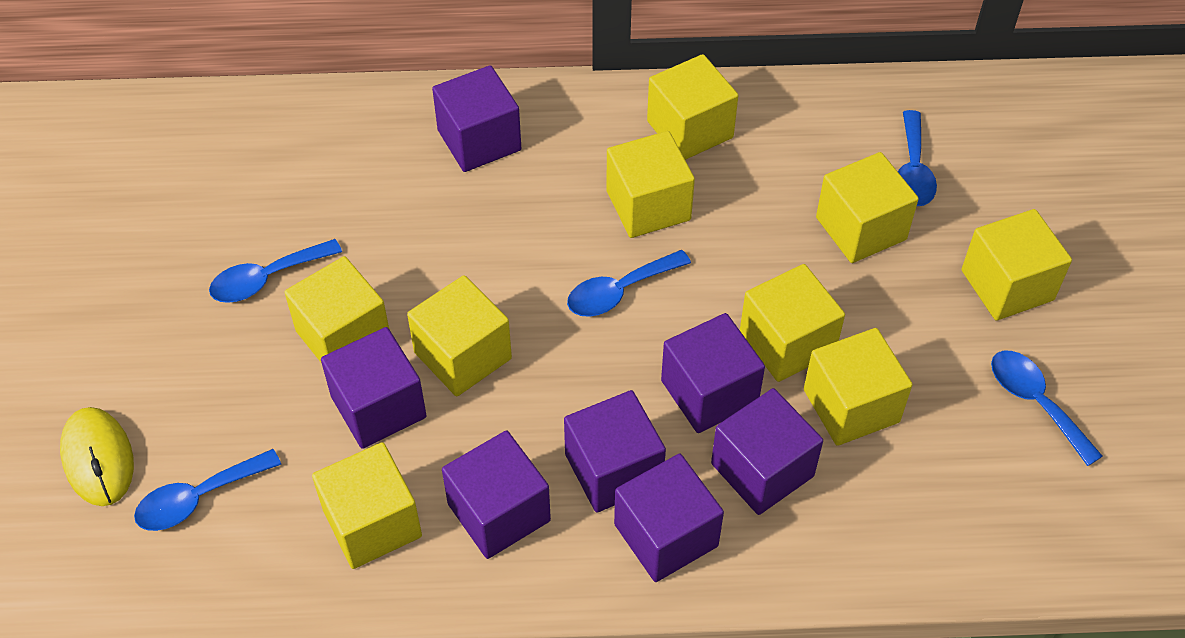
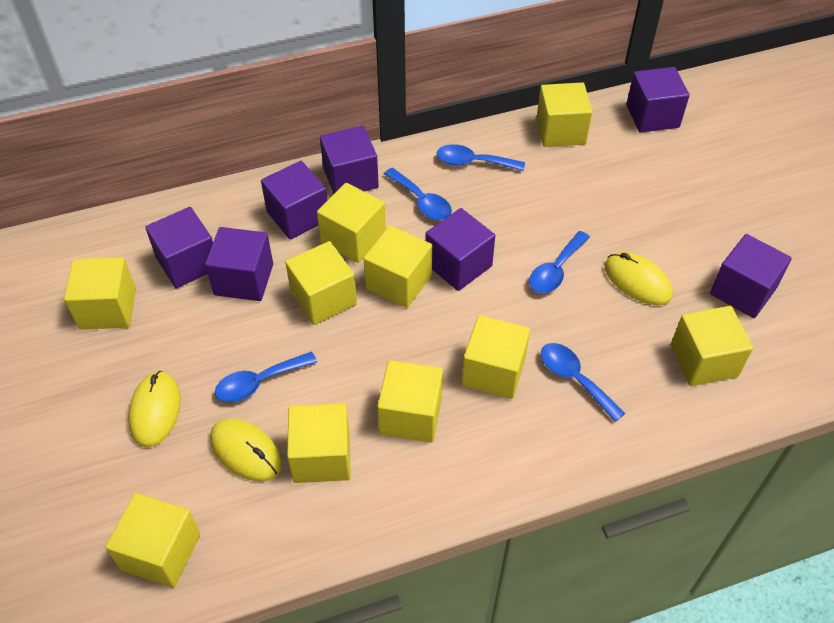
yellow cube: [284,256,389,362] [312,442,422,569] [407,275,512,397] [606,131,695,238] [647,54,738,160] [740,264,845,382] [804,328,913,446] [816,152,919,263] [961,209,1072,321] = 9 -> [64,257,136,330] [105,493,200,588] [285,241,357,325] [287,403,351,483] [317,183,386,263] [364,226,432,308] [377,360,443,442] [462,315,530,399] [536,82,593,147] [671,306,753,386] = 10
yellow mouse: [60,407,134,506] = 1 -> [128,371,181,448] [210,419,282,482] [605,252,673,305] = 3

